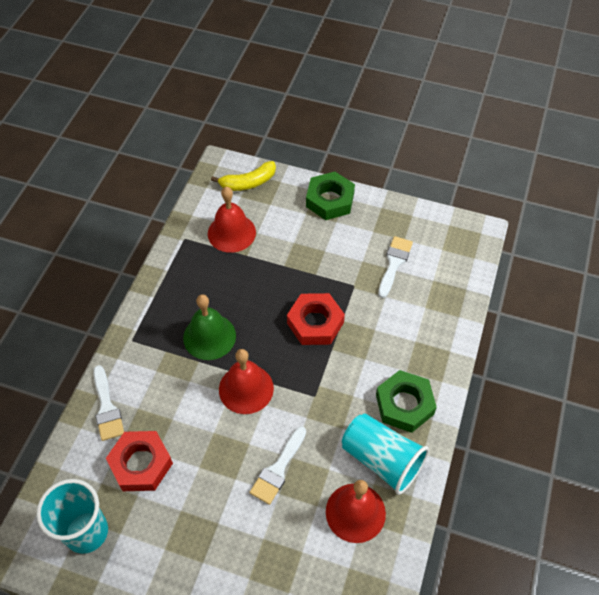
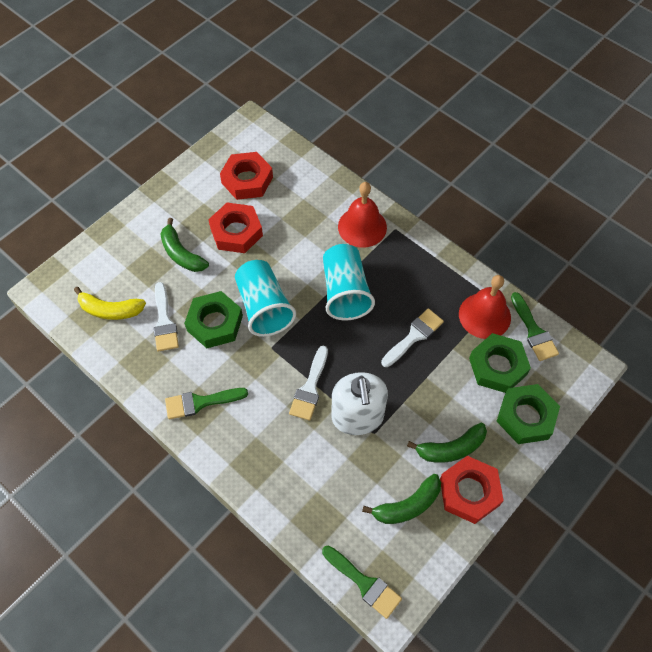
green banana: none = 0 -> [161,218,209,272] [362,474,441,524] [407,423,487,463] = 3
green bell: [183,294,236,360] = 1 -> none = 0
green brush: none = 0 -> [165,388,248,419] [322,546,402,619] [511,292,559,361] = 3
green nut: [306,172,355,220] [376,370,437,433] = 2 -> [184,291,243,348] [469,333,531,393] [496,384,560,444] = 3
red bell: [208,187,256,253] [219,349,274,414] [326,480,386,543] = 3 -> [338,182,387,248] [459,275,511,339] = 2
red nut: [106,431,173,491] [287,293,345,345] = 2 -> [208,203,263,253] [220,152,273,200] [440,456,504,524] = 3
white soap dispenser: none = 0 -> [331,372,388,435] = 1

